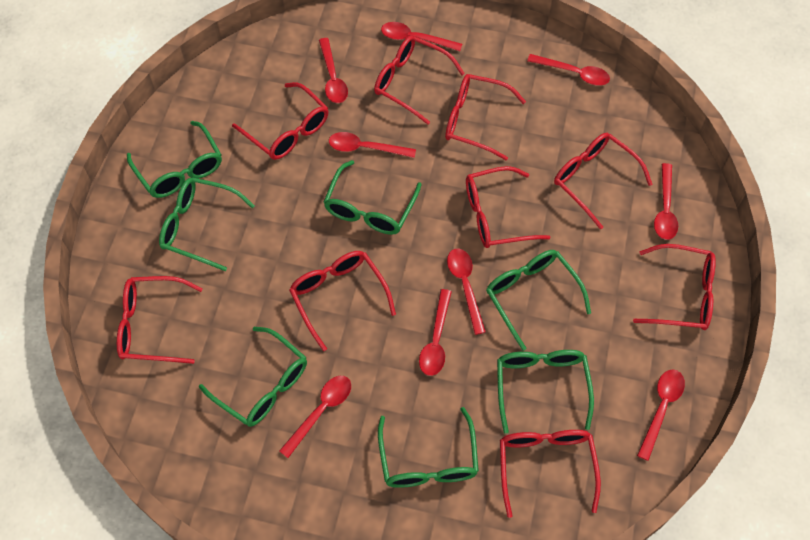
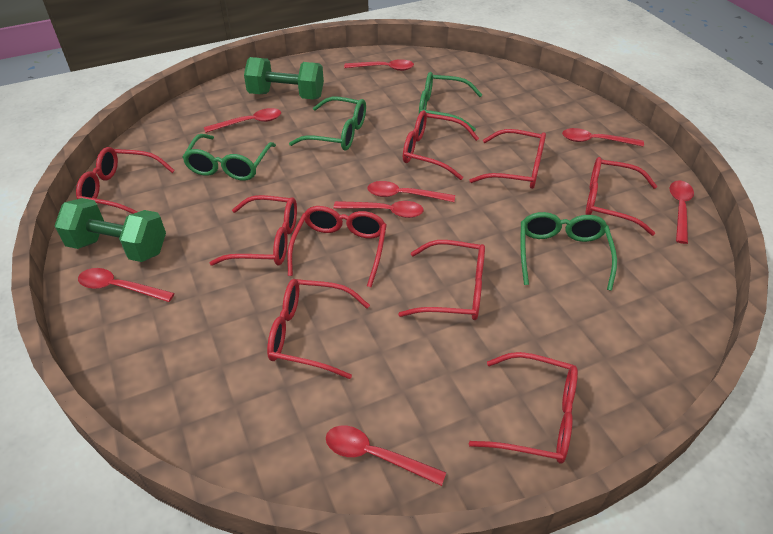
green dumbbell: none = 0 -> [55,198,166,262] [244,57,324,99] = 2
green glasses: [127,121,222,198] [159,177,255,271] [199,327,307,427] [324,160,422,235] [378,407,479,488] [486,250,591,351] [497,350,594,434] = 7 -> [182,134,276,181] [289,97,366,151] [419,72,482,131] [521,212,617,291] = 4
red spoon: [279,376,351,458] [319,38,348,103] [329,132,416,158] [381,22,462,51] [419,289,452,376] [447,249,486,335] [527,54,610,86] [637,369,685,461] [654,163,678,240] = 9 -> [78,268,175,302] [204,108,281,133] [326,425,446,486] [334,201,424,218] [344,59,414,71] [367,181,455,202] [562,128,644,147] [669,180,694,244] = 8

